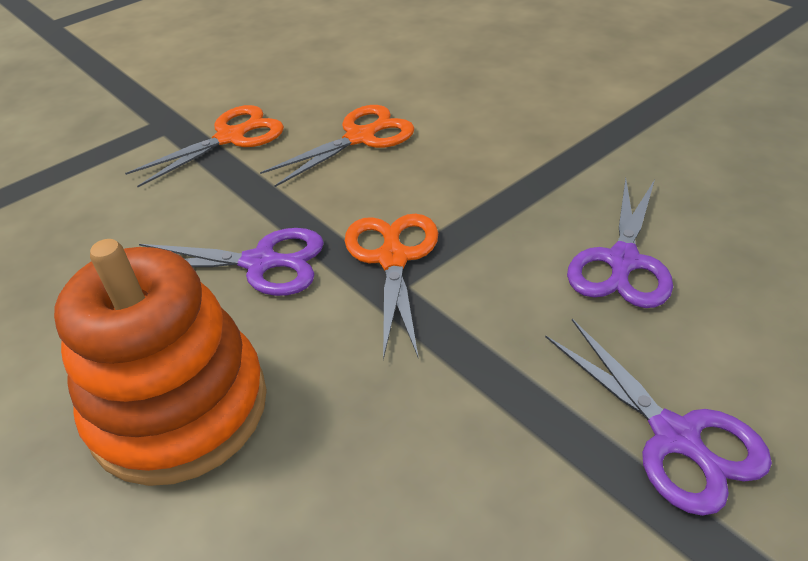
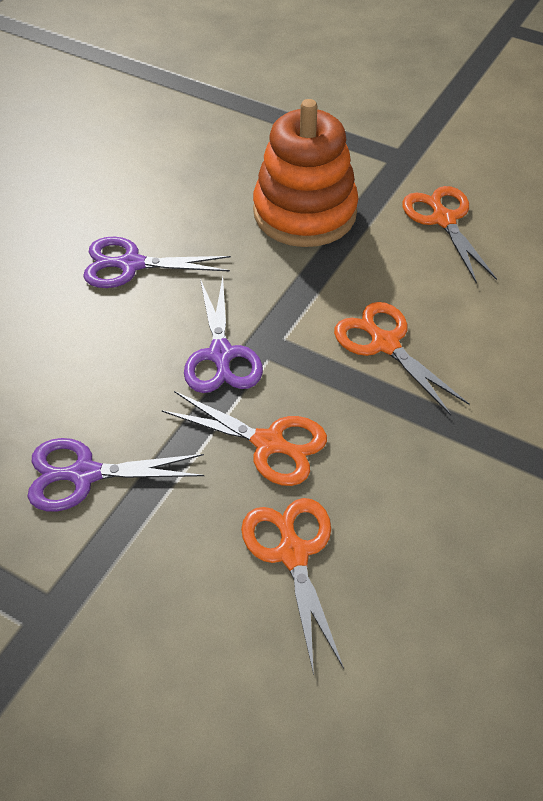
orange scissors: [125,105,284,187] [260,105,414,187] [345,214,438,360] = 3 -> [161,391,327,486] [241,498,344,675] [334,302,470,415] [402,186,497,283] = 4

